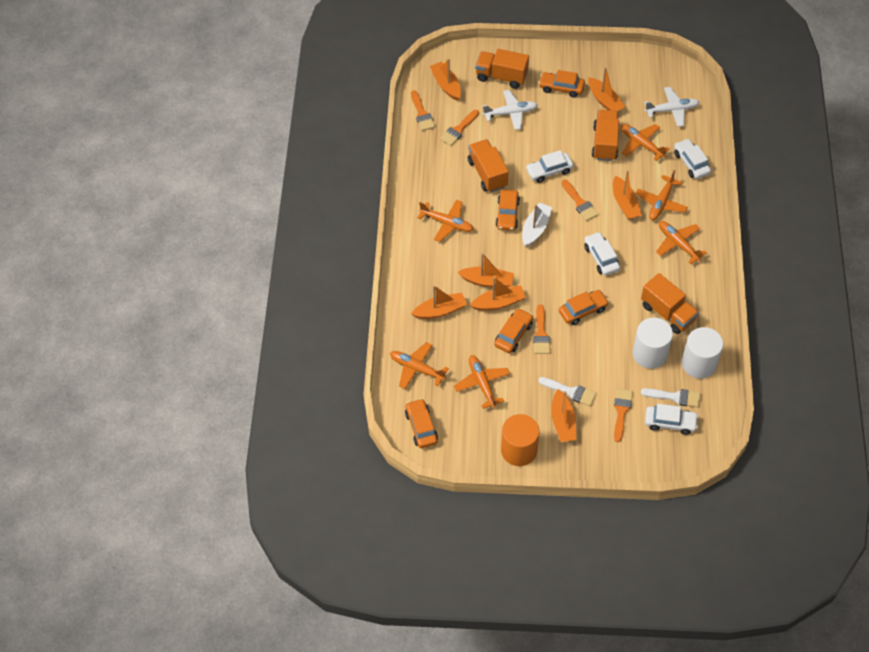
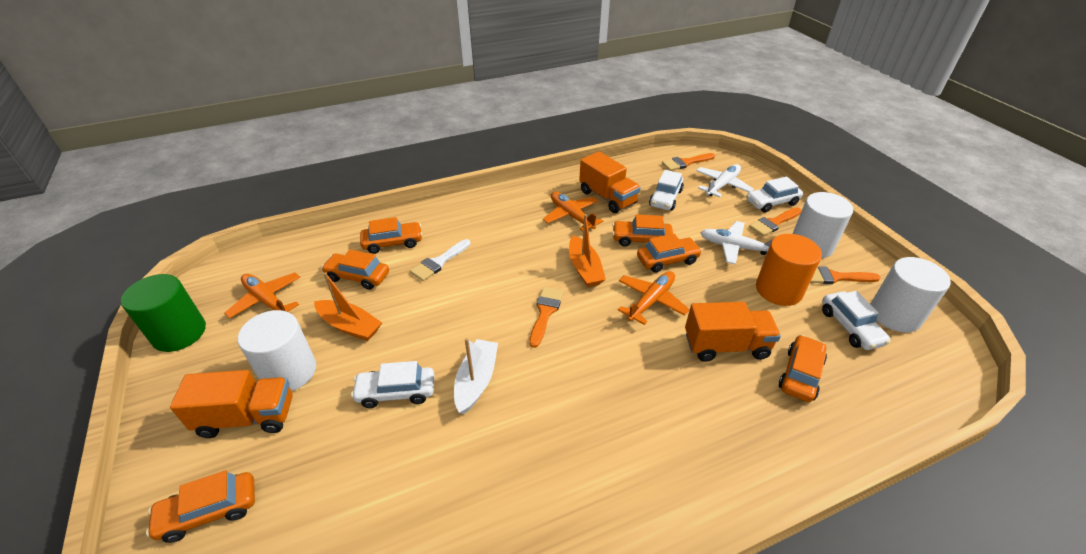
green cylinder: none = 0 -> [121,274,206,352] = 1
orange boat: [411,285,467,319] [430,58,461,100] [458,253,514,287] [470,277,526,311] [551,389,576,442] [588,67,625,111] [613,170,642,220] = 7 -> [314,272,382,341] [569,214,606,287] = 2
orange brush: [411,90,435,131] [440,110,479,146] [533,304,550,354] [561,180,599,221] [614,388,633,442] = 5 -> [529,287,564,348] [662,153,715,171] [749,207,801,236] [810,266,881,284] = 4
orange car: [405,398,438,448] [494,308,533,353] [496,189,520,231] [539,70,585,98] [559,290,609,325] = 5 -> [146,470,255,543] [321,249,389,290] [360,217,423,254] [612,214,673,247] [637,234,702,273] [779,335,827,402] = 6
orange plane: [390,342,449,389] [417,200,474,242] [454,355,510,409] [621,124,670,161] [636,170,688,220] [656,221,707,264] = 6 -> [224,273,300,318] [543,192,603,231] [618,271,690,325] = 3
orange truck: [468,139,509,192] [475,49,529,89] [592,110,619,161] [641,273,699,334] = 4 -> [170,370,293,438] [579,151,641,213] [685,302,781,362] = 3
white brush: [538,377,596,406] [641,388,700,407] = 2 -> [410,239,471,281] = 1
white cylinder: [633,317,673,369] [682,327,723,379] = 2 -> [237,310,316,391] [792,192,853,258] [871,257,951,332] = 3

